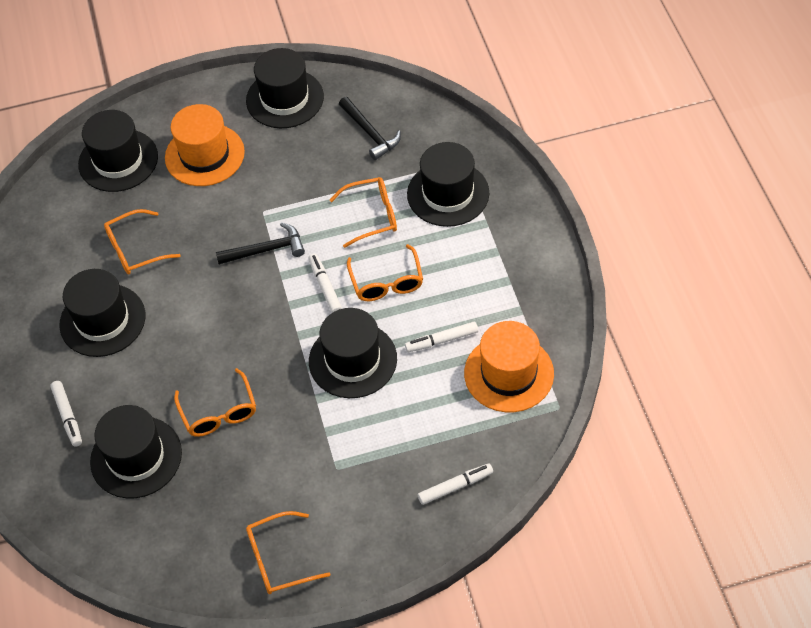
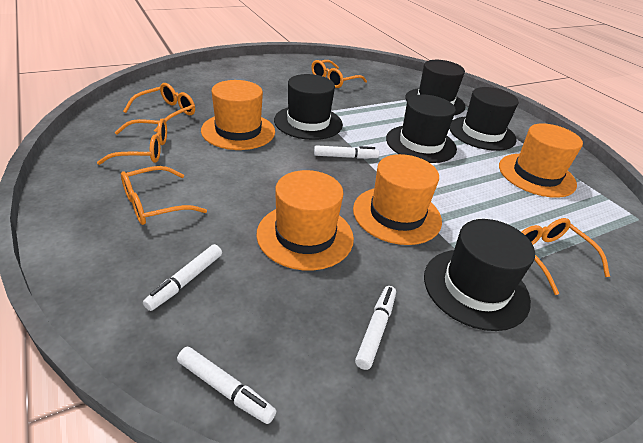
black hammer: [216,222,305,265] [339,97,401,160] = 2 -> none = 0
black hat: [59,269,145,357] [78,110,158,192] [90,405,182,498] [246,48,324,128] [309,308,397,398] [407,142,489,227] = 6 -> [274,74,343,140] [386,95,457,163] [405,60,466,115] [424,219,535,331] [449,87,519,151] = 5
orange hat: [165,104,245,186] [464,321,554,412] = 2 -> [201,80,275,150] [256,170,354,271] [353,154,442,245] [499,123,583,198] = 4

